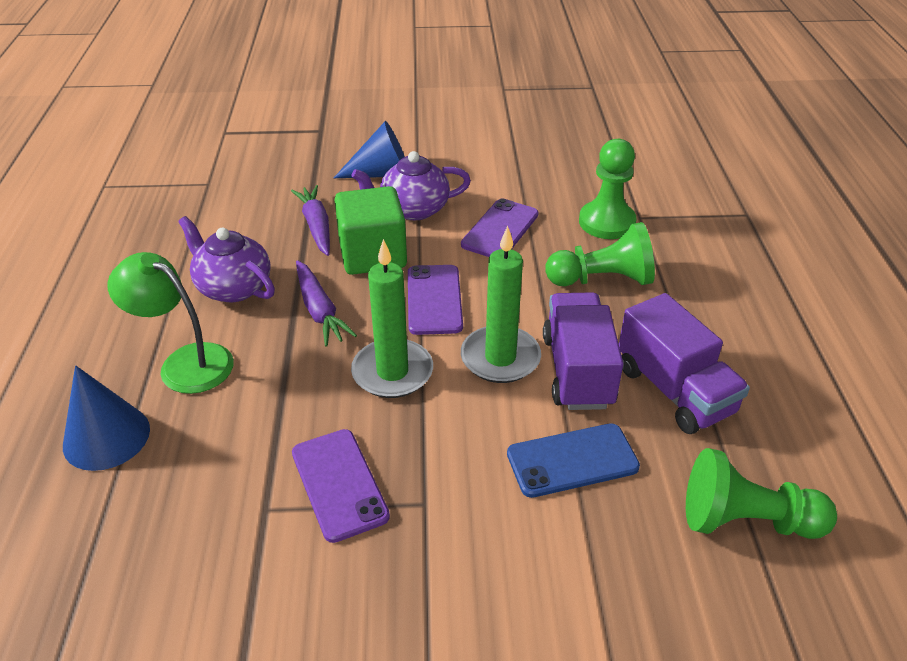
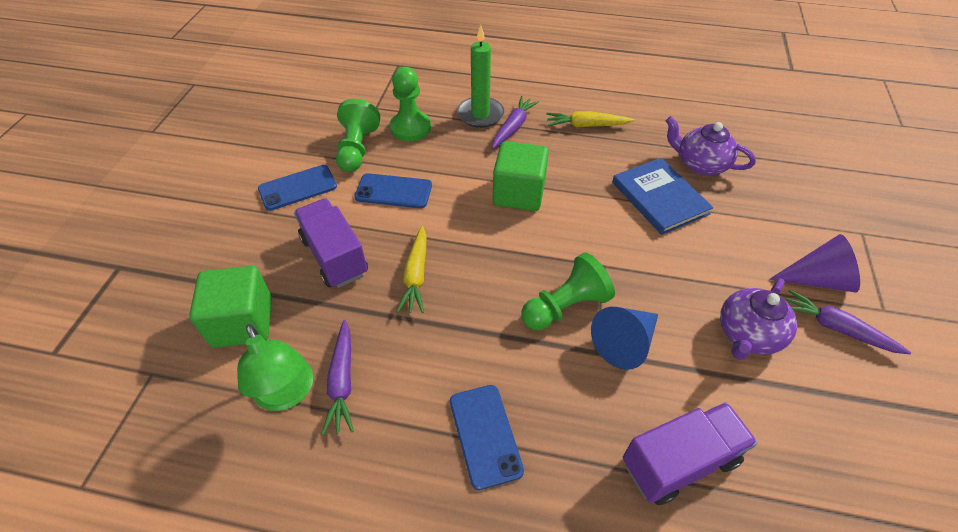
blue book: none = 0 -> [612,158,714,235] = 1
blue cone: [63,365,150,471] [334,121,405,178] = 2 -> [591,307,658,370] = 1
blue phone: [507,423,640,498] = 1 -> [258,165,337,211] [354,173,432,208] [450,385,524,490] = 3
green candle: [351,239,433,398] [461,226,541,383] = 2 -> [457,25,504,128] = 1
green cube: [334,186,407,275] = 1 -> [189,266,272,348] [493,141,549,211] = 2
purple carrot: [291,185,330,256] [296,260,357,346] = 2 -> [322,320,354,435] [492,96,539,149] [786,290,911,354] = 3
purple cone: none = 0 -> [769,234,860,293] = 1
purple phone: [292,429,390,543] [408,265,463,335] [461,199,539,257] = 3 -> none = 0
yellow carrot: none = 0 -> [396,226,426,313] [546,111,634,127] = 2

